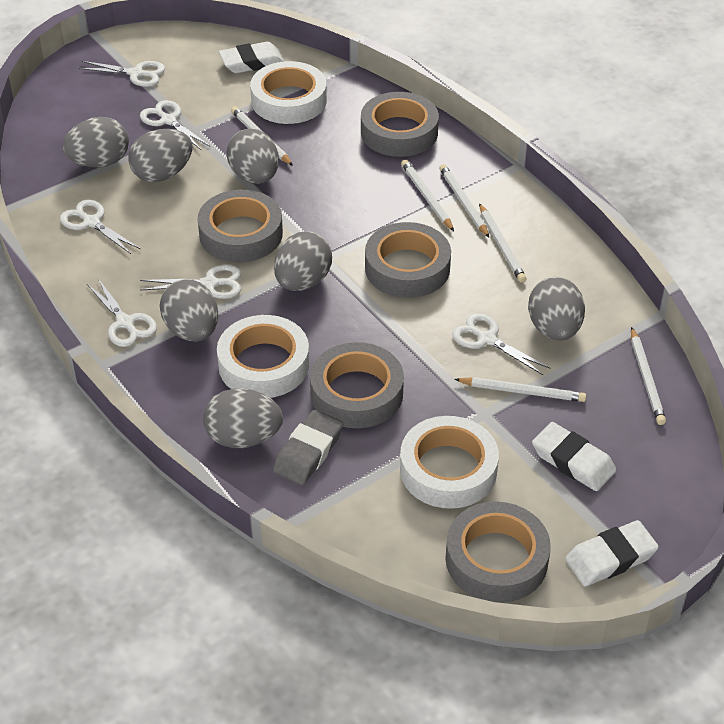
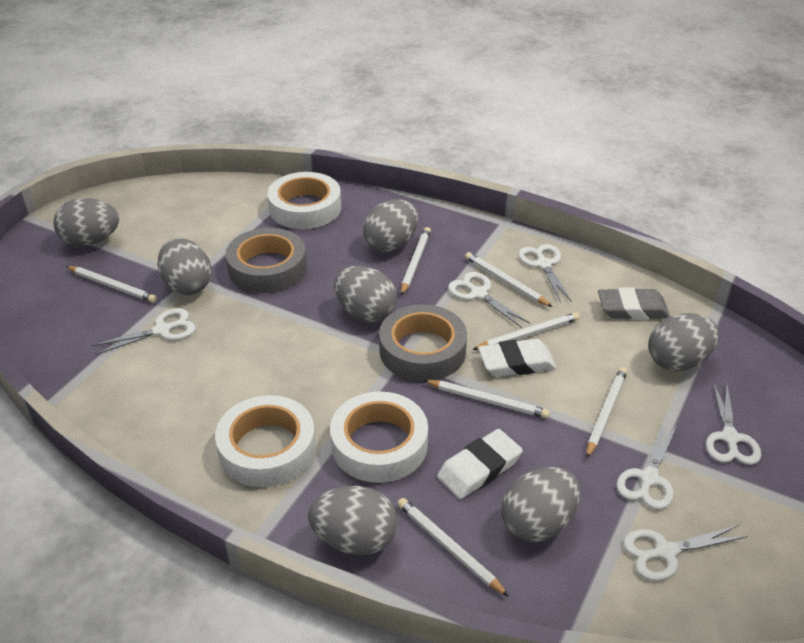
grey tape: [198,190,283,262] [310,342,404,428] [361,92,439,157] [365,222,451,298] [445,502,551,603] = 5 -> [226,228,307,293] [379,304,467,381] = 2
white eraser: [219,42,284,73] [532,422,616,491] [565,520,659,586] = 3 -> [437,429,523,499] [478,339,556,377] = 2
white pencil: [231,106,293,166] [401,160,454,231] [439,164,489,237] [454,377,586,402] [479,203,526,282] [631,327,666,425] = 6 -> [66,266,157,303] [397,498,509,597] [401,227,431,296] [423,380,550,418] [465,252,552,307] [472,312,579,350] [586,367,627,459] = 7

